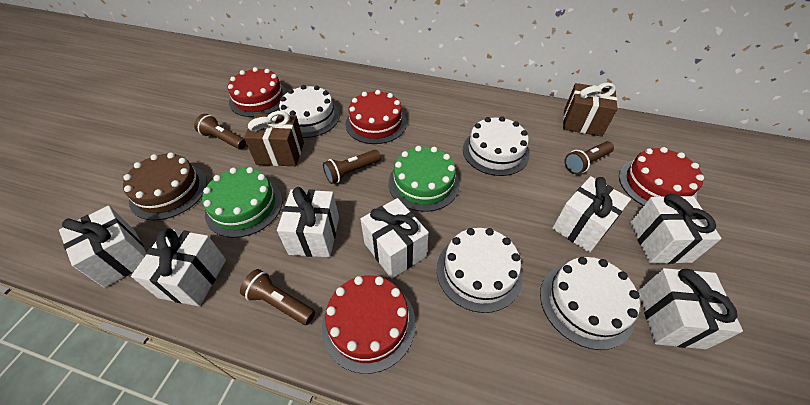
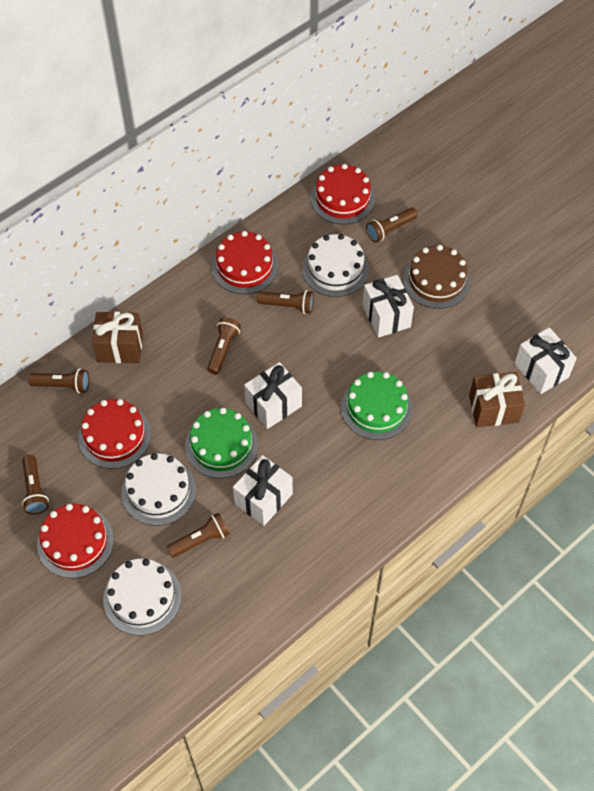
brown flashlight: [194,114,246,149] [240,269,315,325] [323,150,381,184] [564,141,614,174] = 4 -> [22,455,49,514] [29,369,89,393] [167,513,229,558] [207,317,241,375] [257,290,314,314] [366,208,418,243] = 6
white cake: [279,85,340,138] [436,228,523,313] [463,116,529,176] [540,257,640,350] = 4 -> [103,559,182,636] [121,453,196,526] [302,234,369,297] = 3
white gift: [59,206,146,288] [131,228,226,306] [277,187,339,257] [361,198,429,279] [552,176,631,253] [630,194,722,264] [638,268,743,349] = 7 -> [233,455,293,526] [244,362,302,429] [363,275,414,338] [515,327,577,394] = 4

